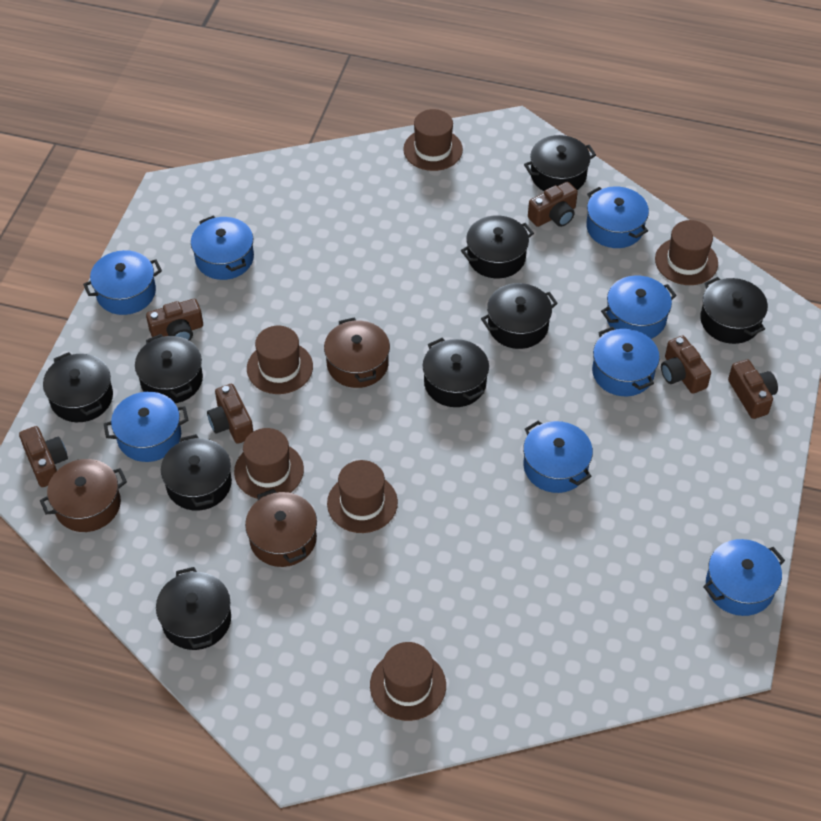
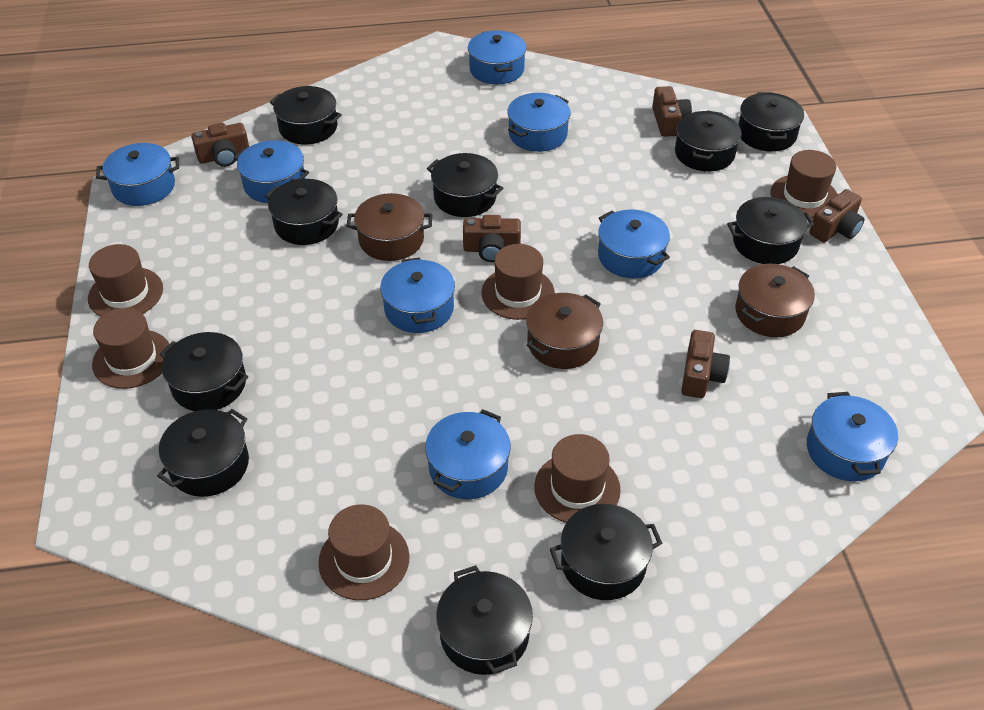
black pot: [43,352,113,422] [135,334,203,403] [156,567,231,650] [161,434,232,511] [423,338,489,407] [461,215,534,278] [481,283,558,349] [524,135,596,191] [700,277,768,344] = 9 -> [157,409,249,497] [159,332,248,411] [265,179,343,245] [270,86,342,144] [427,153,503,217] [436,565,533,675] [550,504,662,600] [675,110,741,172] [727,197,814,264] [738,92,804,152] = 10
brown camera: [19,426,68,487] [146,299,203,341] [207,384,253,444] [528,182,578,227] [661,336,711,394] [728,359,778,419] = 6 -> [191,123,249,167] [463,215,521,262] [652,86,692,137] [681,330,730,398] [809,189,864,242] = 5

